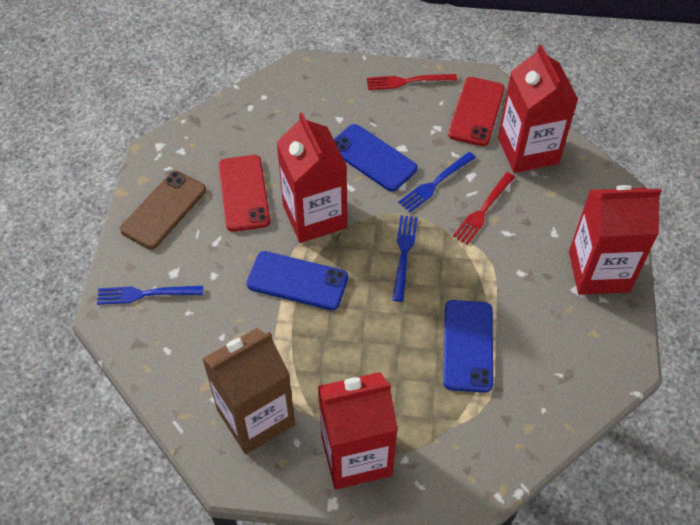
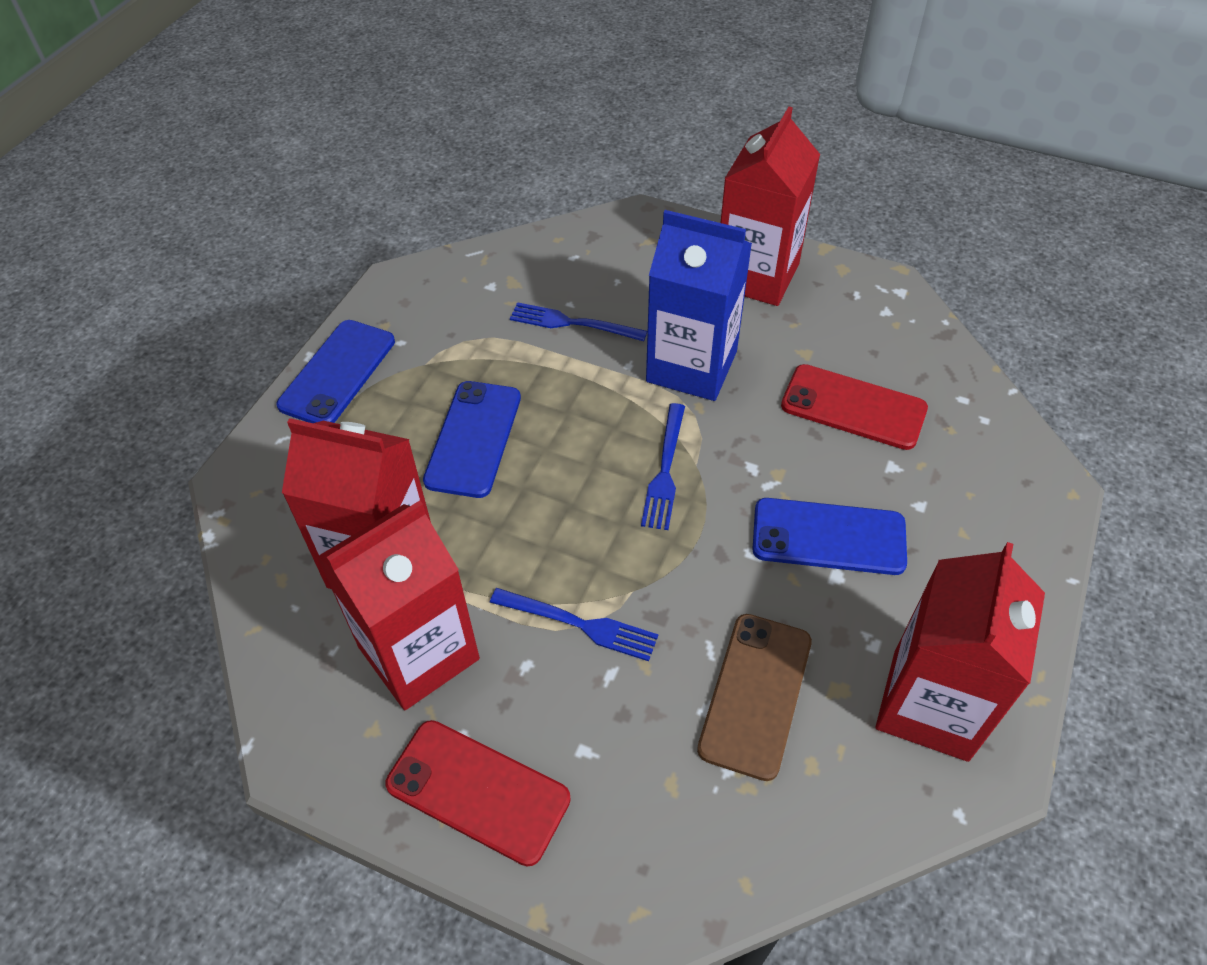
blue carton: none = 0 -> [646,210,752,401] = 1
brown carton: [202,328,295,454] = 1 -> none = 0
red fork: [367,74,457,90] [453,172,515,245] = 2 -> none = 0

